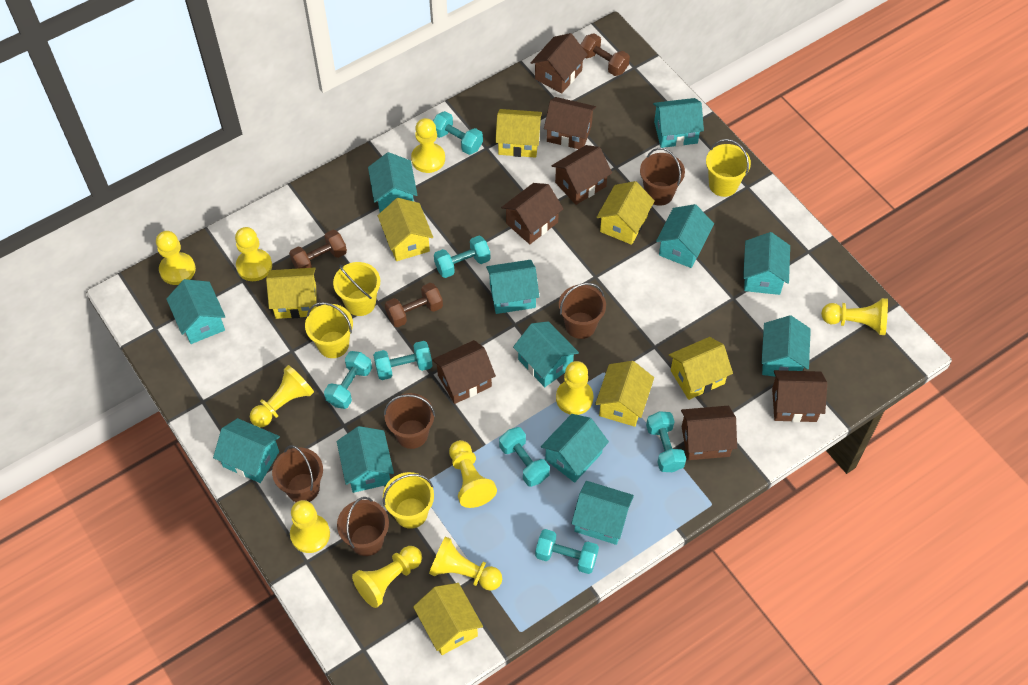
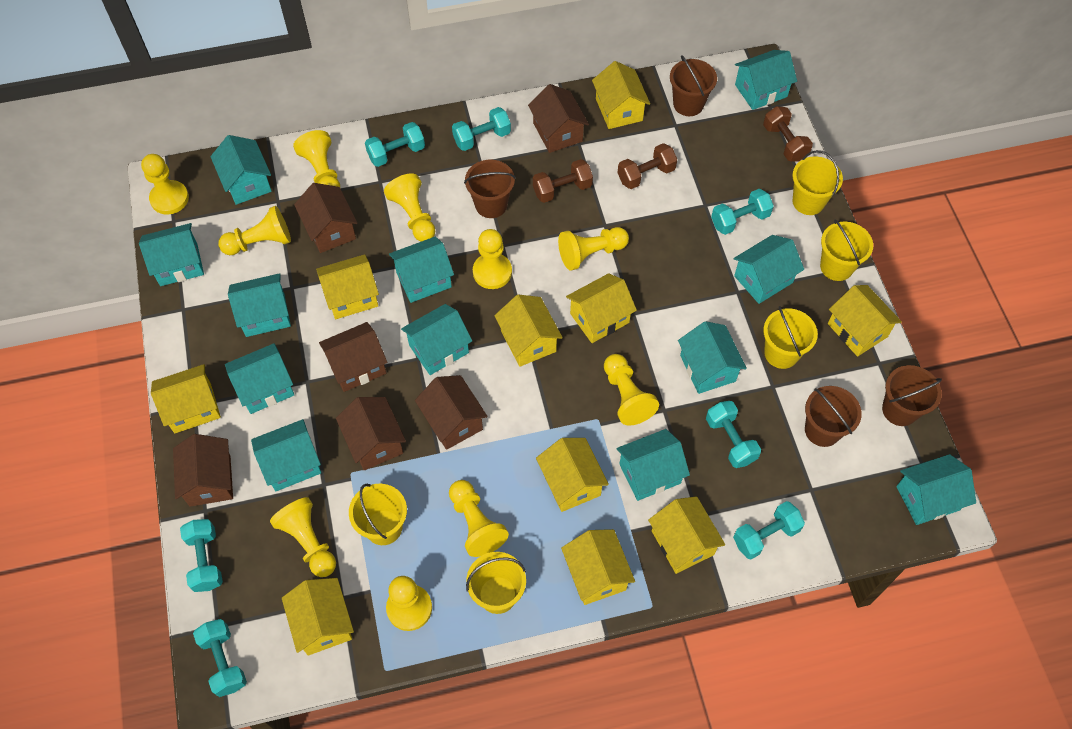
brown bucket: [272,445,323,502] [337,497,389,556] [384,393,435,449] [559,283,606,339] [640,148,685,206] = 5 -> [464,160,516,218] [670,55,717,116] [805,386,862,447] [882,365,942,426] = 4
brown house: [432,340,496,404] [501,183,563,244] [531,33,588,94] [544,97,596,149] [552,145,612,205] [681,406,737,460] [772,370,827,422] = 7 -> [173,434,233,507] [294,183,357,253] [319,322,388,392] [336,397,406,470] [415,375,488,450] [528,84,589,153] = 6
yellow bucket: [305,302,353,358] [333,262,380,316] [383,472,434,529] [706,139,751,197] = 4 -> [349,484,407,545] [466,552,526,614] [763,306,818,369] [792,150,843,215] [820,219,873,281] = 5
yellow house: [266,268,316,319] [378,198,433,261] [413,583,483,655] [495,109,542,158] [595,361,654,427] [597,181,655,245] [669,337,733,400] = 7 -> [151,364,221,433] [282,578,354,656] [316,254,379,319] [494,295,563,367] [536,438,609,512] [561,529,635,605] [566,273,637,343] [592,61,650,129] [648,496,725,574] [828,285,902,357] = 10

